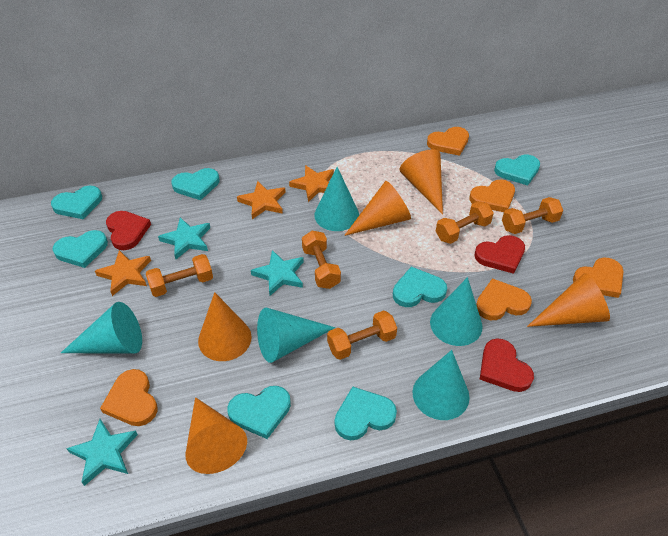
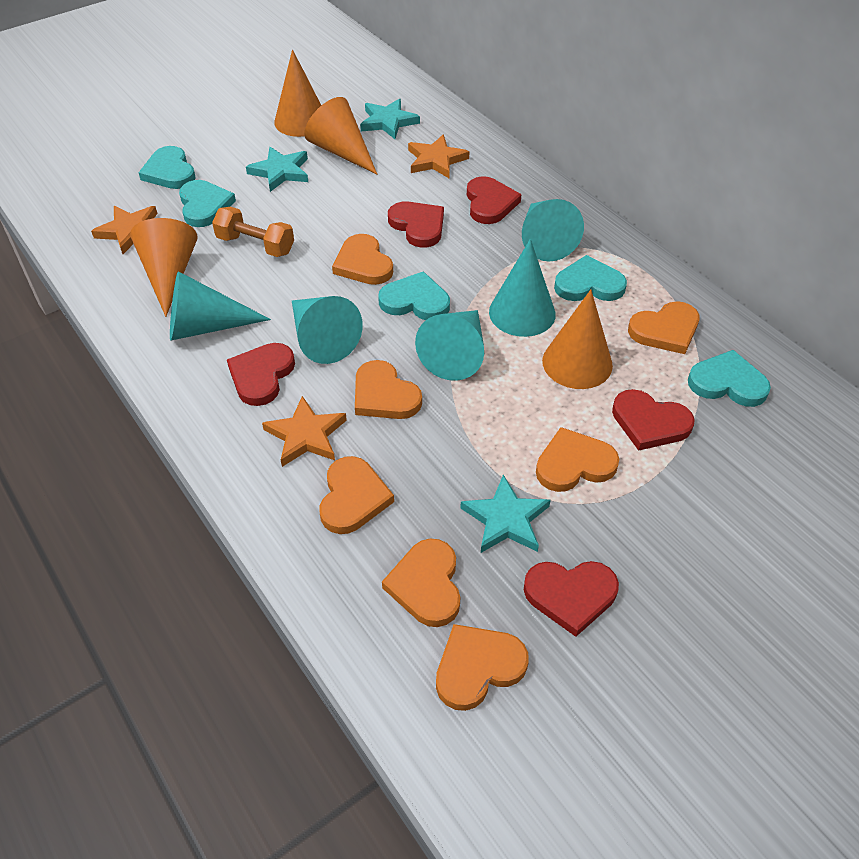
orange cone: [185,397,247,474] [198,292,252,361] [344,181,411,236] [400,149,443,215] [527,273,610,327] = 5 -> [130,218,198,317] [274,49,321,137] [304,97,377,174] [542,290,613,389] = 4
orange dumbbell: [146,254,213,297] [302,231,341,289] [327,310,397,360] [436,201,494,244] [502,197,563,234] = 5 -> [212,207,294,257] = 1
orange heart: [100,369,158,426] [427,127,469,156] [470,179,515,212] [476,278,532,320] [573,258,623,298] = 5 -> [319,456,394,534] [332,234,393,285] [355,360,422,419] [382,539,460,627] [436,624,529,711] [536,427,619,492] [628,301,699,354] = 7
red heart: [106,211,151,250] [474,235,525,274] [480,339,534,392] = 3 -> [227,343,295,406] [388,201,444,248] [467,176,522,224] [524,561,619,637] [612,389,695,451] = 5
turquoise heart: [51,186,102,219] [53,230,108,268] [171,168,219,200] [227,386,291,439] [335,387,397,440] [393,267,447,307] [494,155,540,185] = 7 -> [138,146,196,189] [179,180,236,227] [378,271,450,320] [554,255,627,301] [688,350,771,407] = 5

